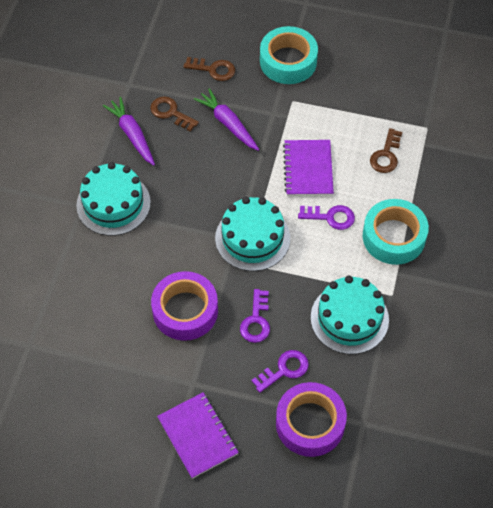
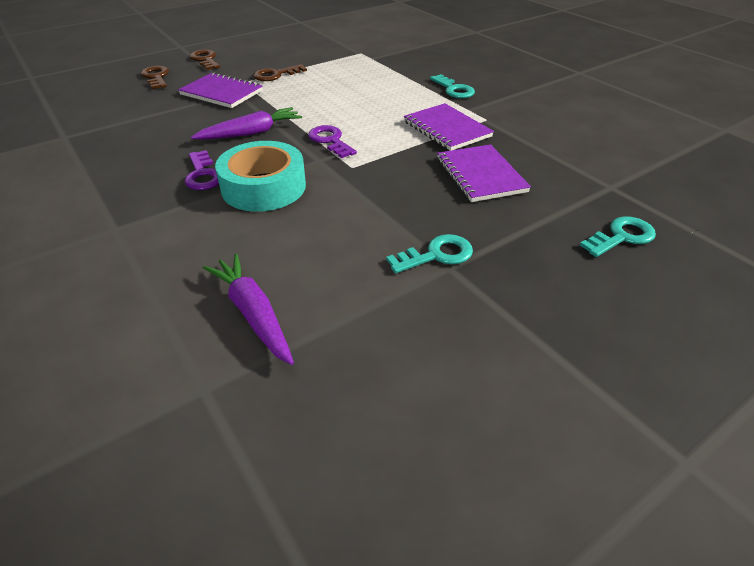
purple key: [240,289,270,343] [251,350,309,393] [298,205,355,230] = 3 -> [184,150,219,190] [308,125,357,158] = 2
purple notebook: [157,392,239,479] [283,140,334,196] = 2 -> [178,72,263,108] [404,103,494,151] [437,144,531,202] = 3
purple tape: [151,271,218,341] [276,382,347,457] = 2 -> none = 0
turquoise cake: [76,162,151,236] [215,197,290,271] [311,276,389,354] = 3 -> none = 0
turquoise key: none = 0 -> [386,234,473,273] [430,74,475,98] [580,216,656,257] = 3
turquoise tape: [260,26,318,84] [363,199,429,265] = 2 -> [215,141,306,212] = 1

